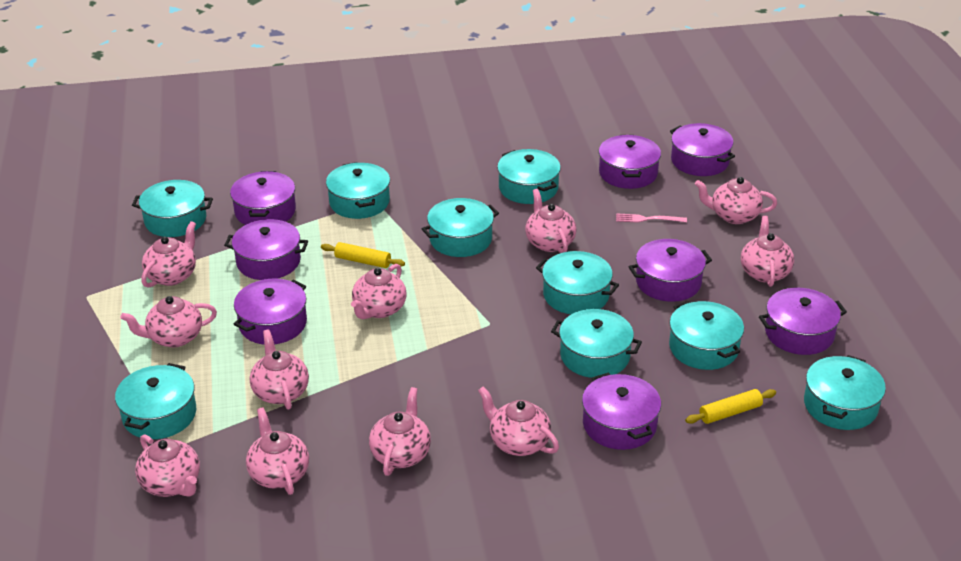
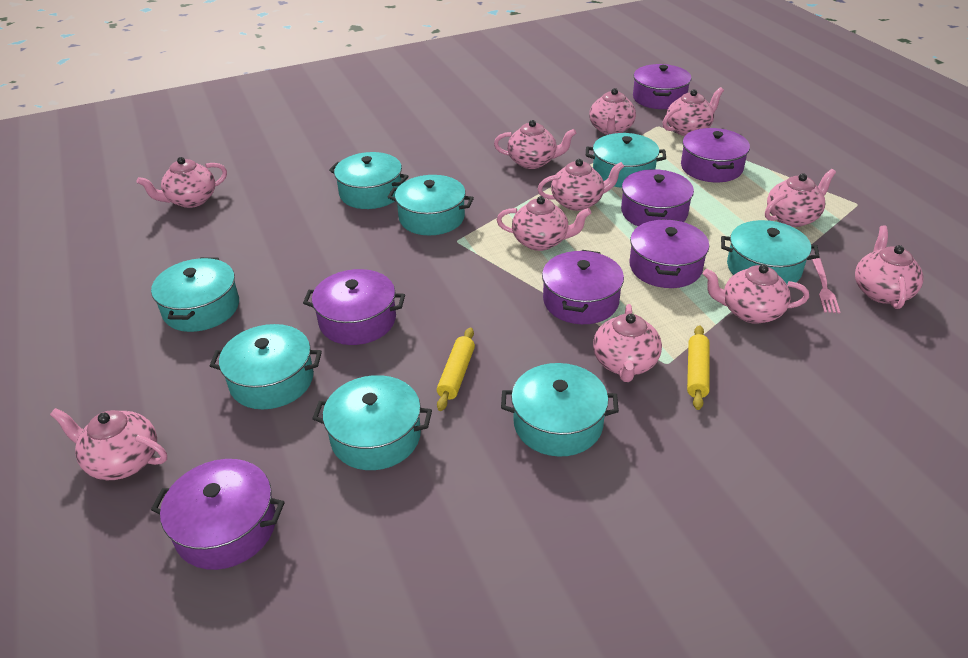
purple pot: [224,219,308,280] [230,171,296,225] [234,278,307,344] [582,373,661,450] [599,135,661,189] [629,239,712,302] [670,123,735,176] [759,288,847,355] = 8 -> [151,459,285,570] [303,269,405,345] [542,250,624,324] [621,169,694,226] [629,219,709,288] [633,64,691,109] [681,128,750,182] = 7
turquoise pot: [115,363,196,439] [132,180,213,237] [326,162,390,219] [422,198,499,257] [497,149,561,204] [536,251,619,314] [551,309,642,378] [669,301,744,370] [804,355,886,430] = 9 -> [151,257,239,332] [210,324,322,409] [312,375,432,470] [329,152,409,209] [388,175,474,235] [501,363,619,457] [586,133,666,188] [721,220,820,284] = 8

